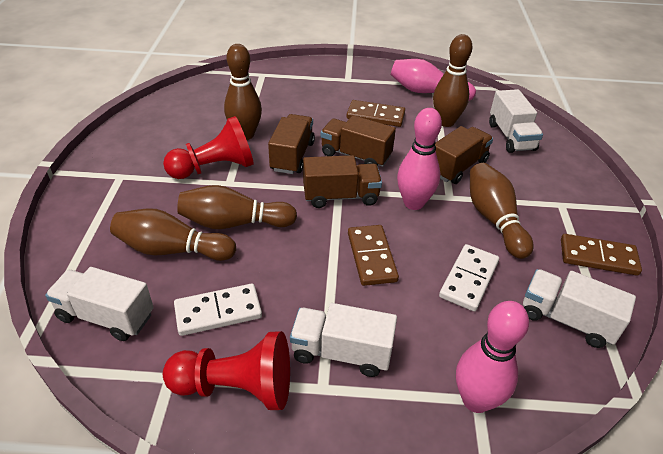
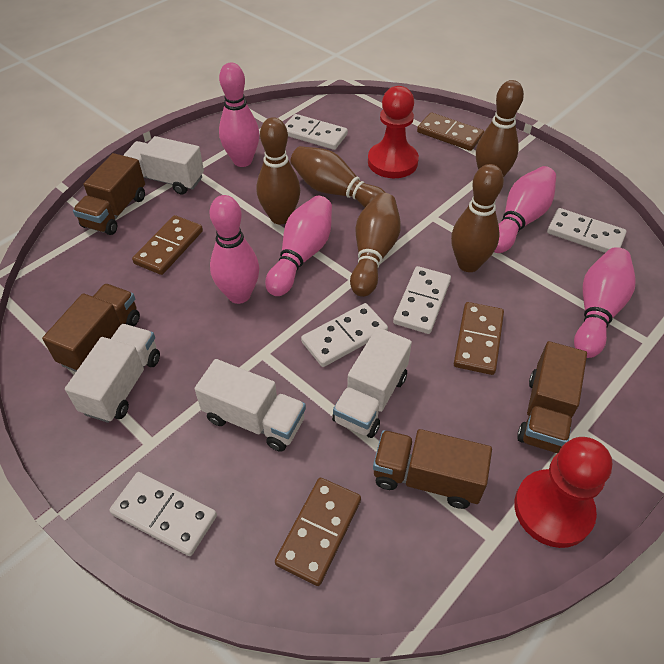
brown domino: [346,100,405,127] [348,225,399,286] [561,234,642,276] = 3 -> [132,215,203,275] [275,478,361,586] [417,112,484,151] [454,302,504,375] = 4
pink bowling pin: [391,59,476,101] [397,108,442,210] [456,301,529,413] = 3 -> [210,195,259,304] [219,63,259,167] [265,196,332,296] [494,166,556,253] [574,247,636,358] = 5
white domino: [174,284,262,336] [439,244,499,312] = 2 -> [109,472,217,556] [285,114,348,150] [301,303,388,367] [393,266,451,334] [547,208,627,253] = 5

